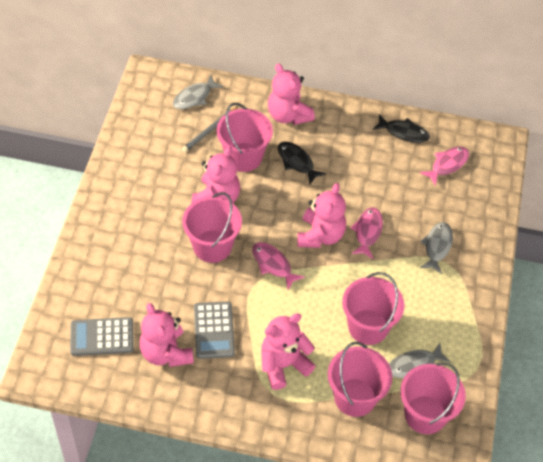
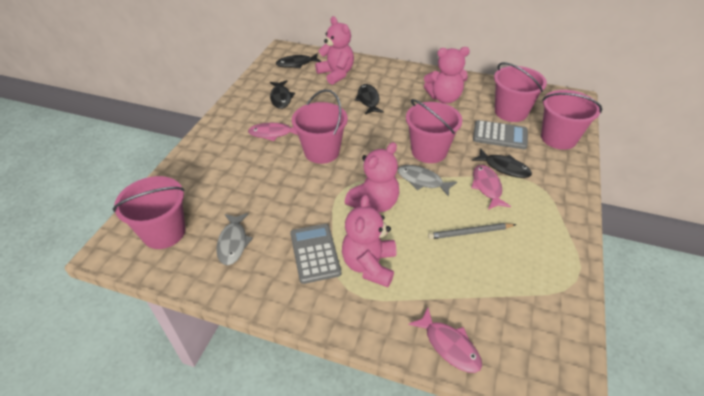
black fish: [278,142,326,184] [372,114,430,143] = 2 -> [270,80,295,109] [276,53,322,68] [355,84,384,114] [472,148,532,178] = 4
grey fish: [173,75,224,109] [389,343,451,378] [420,222,453,274] = 3 -> [216,213,253,265] [398,165,457,197] = 2
pink teddy bear: [139,303,194,367] [191,146,240,204] [261,313,315,390] [268,64,315,125] [297,183,346,248] = 5 -> [315,16,354,85] [342,194,396,287] [345,142,399,212] [424,47,470,103] = 4

